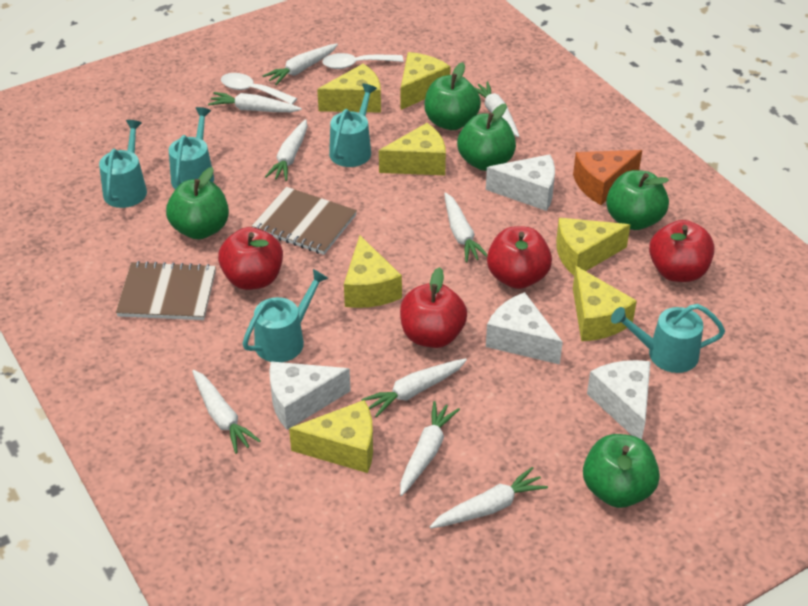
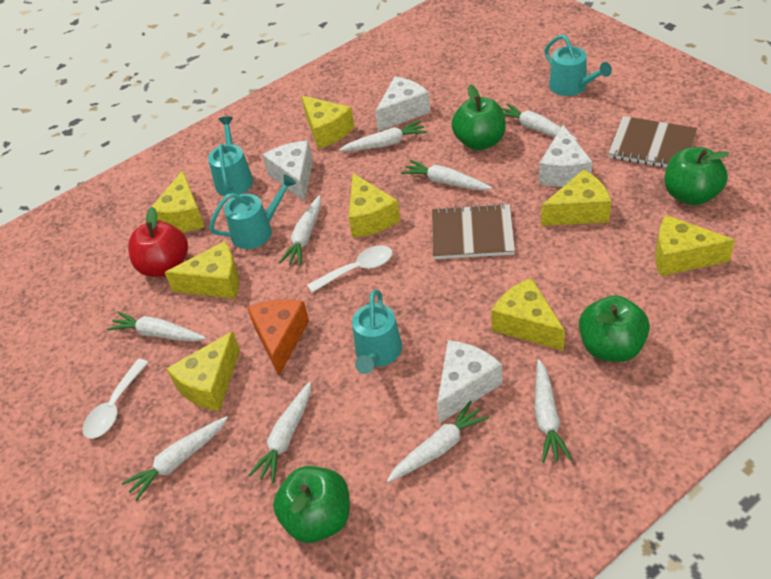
green apple: [166,167,229,239] [425,62,481,130] [457,104,516,171] [583,434,660,508] [606,170,669,230] = 5 -> [273,466,350,543] [451,85,506,150] [579,295,650,362] [665,147,729,205] = 4
red apple: [218,227,283,290] [400,267,467,348] [487,226,552,289] [649,220,714,282] = 4 -> [128,207,188,277] = 1
turquoise watering can: [99,120,147,208] [169,107,214,189] [242,269,328,362] [329,84,377,167] [611,304,725,373] = 5 -> [208,117,253,196] [209,174,296,249] [352,289,402,374] [544,35,612,96] = 4
yellow cheese: [289,400,373,473] [317,64,381,113] [344,236,402,308] [379,123,446,175] [401,52,451,110] [556,218,630,276] [573,266,637,341] = 7 -> [152,170,204,232] [165,241,239,299] [166,331,240,411] [301,95,354,149] [349,173,400,237] [491,278,565,351] [541,169,611,226] [655,215,735,276] = 8

